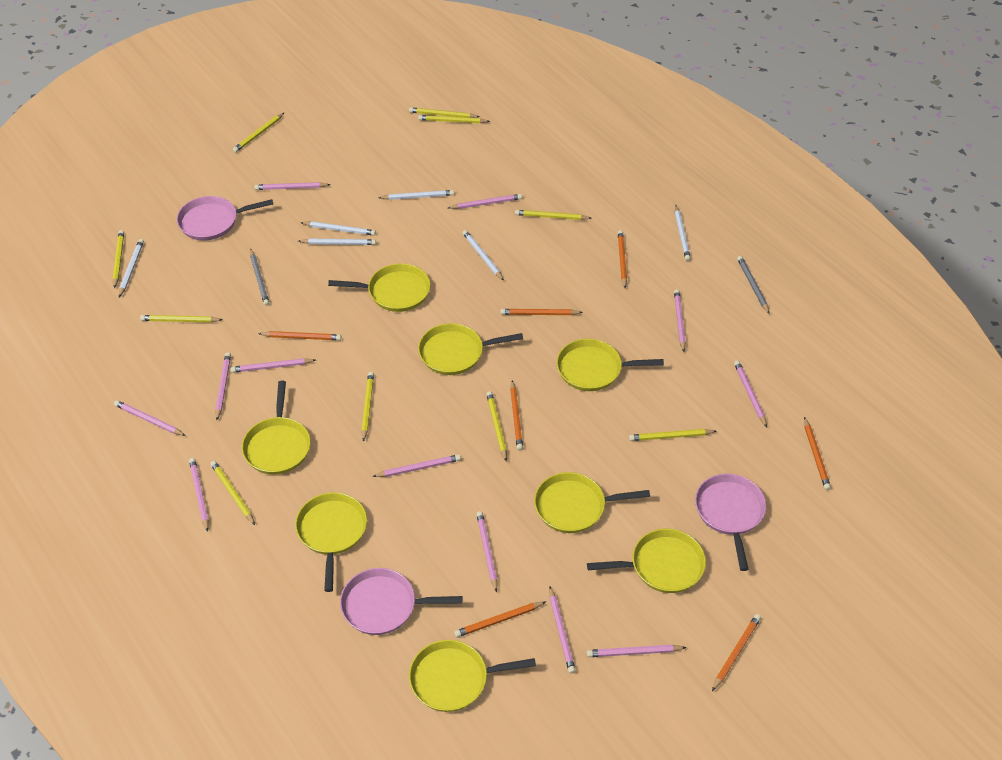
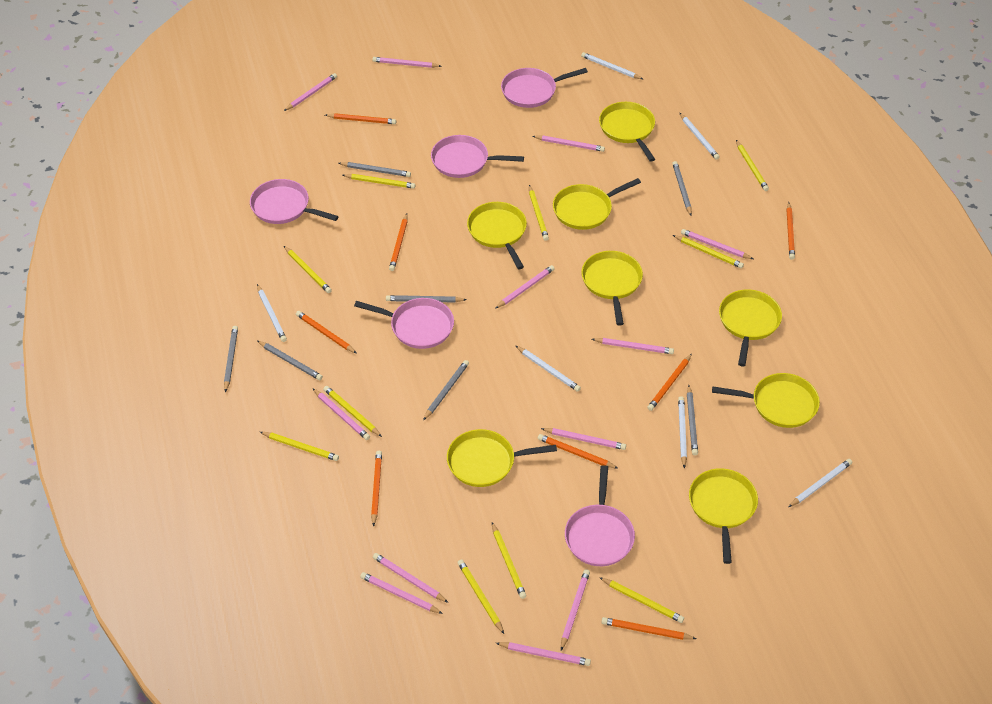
grey pencil: [250,249,269,306] [737,256,770,314] = 2 -> [224,326,238,393] [257,341,323,380] [339,162,411,177] [386,295,466,303] [423,360,469,420] [672,161,692,216] [687,385,698,455] = 7
orange pencil: [258,331,341,340] [454,602,546,638] [500,309,583,315] [510,380,523,450] [618,230,627,288] [712,614,761,691] [804,417,831,490] = 7 -> [296,311,356,353] [325,113,396,124] [371,451,382,527] [389,213,408,271] [538,434,619,469] [602,617,697,640] [647,354,692,411] [787,202,795,260] = 8
pink pan: [177,196,273,240] [340,568,462,635] [695,474,766,571] = 3 -> [250,179,339,224] [354,298,454,349] [431,135,524,178] [501,68,588,108] [565,465,635,566] = 5

